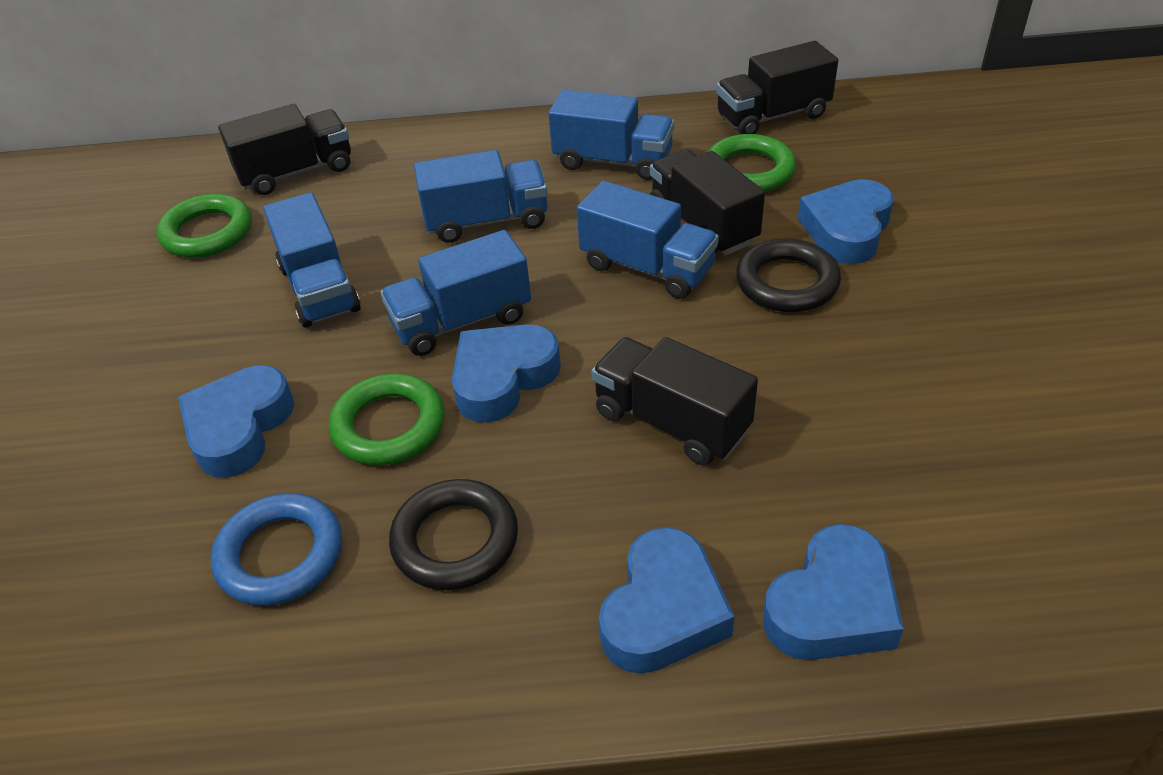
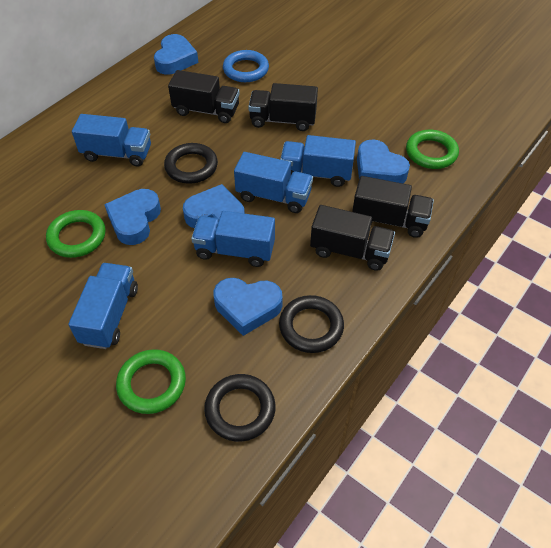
black ring: [389,479,518,590] [736,238,841,312] = 2 -> [164,143,218,184] [204,374,275,442] [279,295,344,353] = 3

